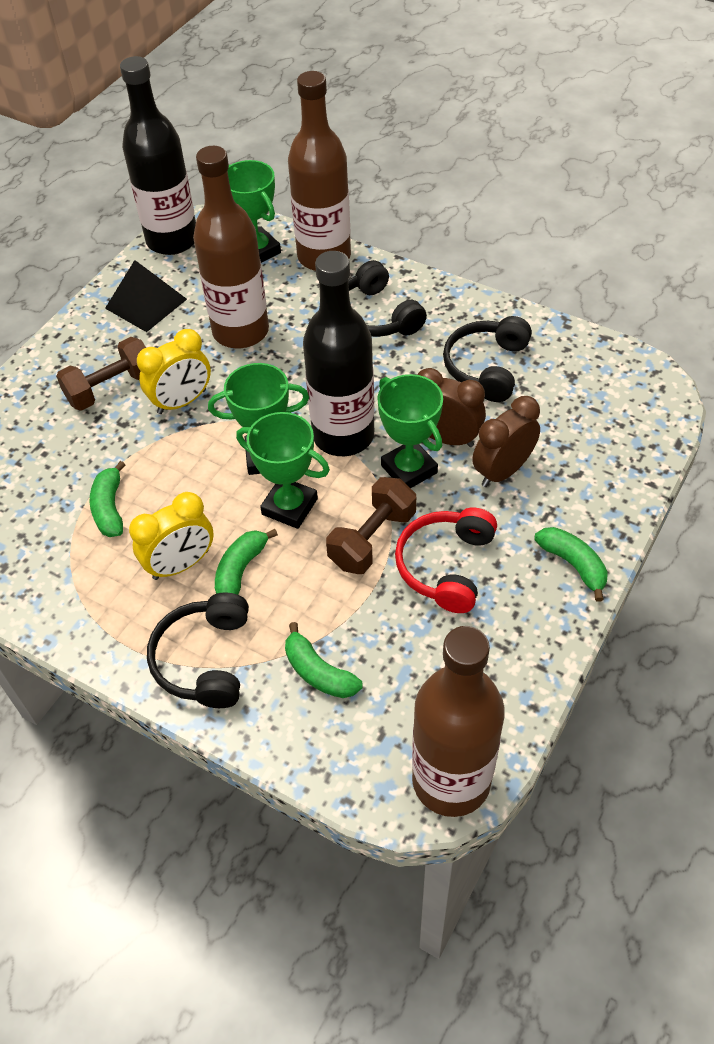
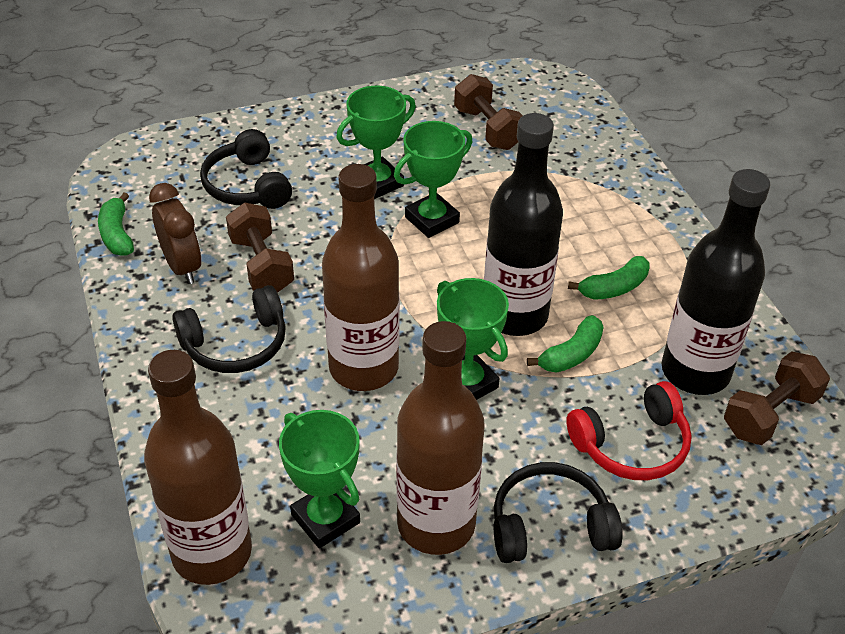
black pyramid: [105,260,187,332] = 1 -> none = 0
brown clock: [417,368,486,447] [472,396,540,487] = 2 -> [149,183,201,284] = 1
brown dumbbell: [56,337,146,411] [326,477,416,574] = 2 -> [226,203,294,293] [454,74,523,150] [724,351,830,445] = 3
green banana: [90,461,125,537] [215,529,278,595] [285,622,362,698] [534,527,608,602] = 4 -> [98,192,134,256] [527,315,604,373] [568,256,650,300] = 3
yellow clock: [129,492,214,580] [137,329,211,414] = 2 -> none = 0

